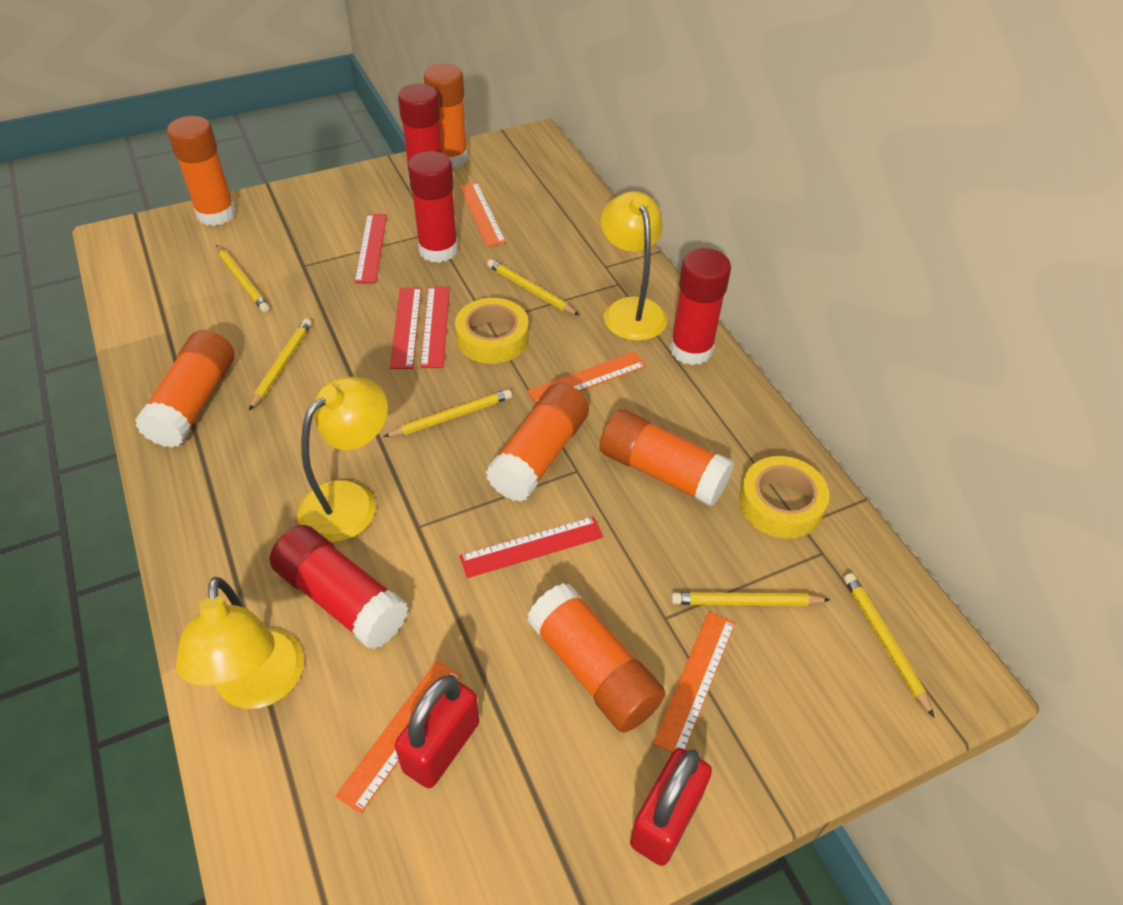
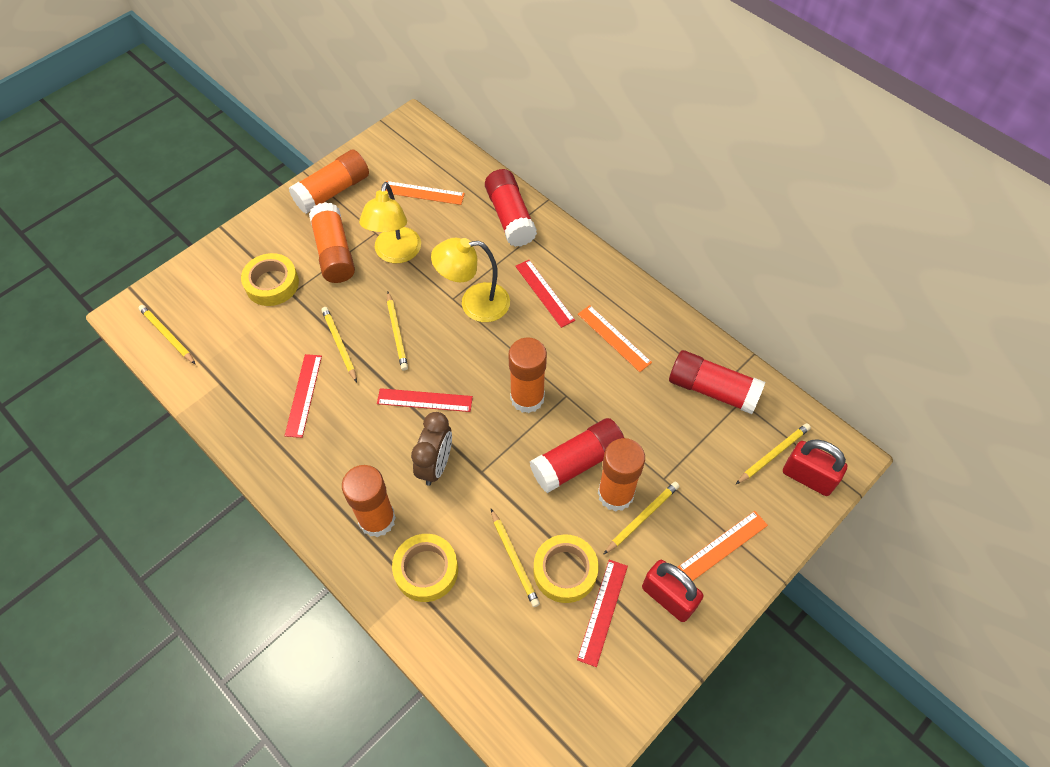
brown clock: none = 0 -> [411,412,452,486] = 1
orange glue stick: [135,330,234,448] [167,116,236,226] [424,64,468,168] [486,383,589,502] [527,583,666,733] [599,409,734,507] = 6 -> [289,150,369,214] [309,202,355,283] [342,465,396,537] [509,337,547,413] [598,438,645,512] = 5
orange ruler: [335,661,461,814] [459,182,506,247] [528,352,646,403] [653,612,735,752] = 4 -> [386,181,465,205] [578,305,652,372] [678,511,768,581] = 3
red glue stick: [270,525,408,650] [398,84,442,182] [408,151,458,263] [670,248,731,365] = 4 -> [485,169,537,247] [530,418,624,493] [669,350,765,414] = 3
yellow lamp: [176,577,304,709] [298,377,388,542] [601,191,667,341] = 3 -> [359,182,421,263] [431,238,510,322] = 2
yellow tape: [455,298,529,364] [739,456,829,539] = 2 -> [241,253,299,306] [392,534,458,602] [534,534,599,603] = 3

